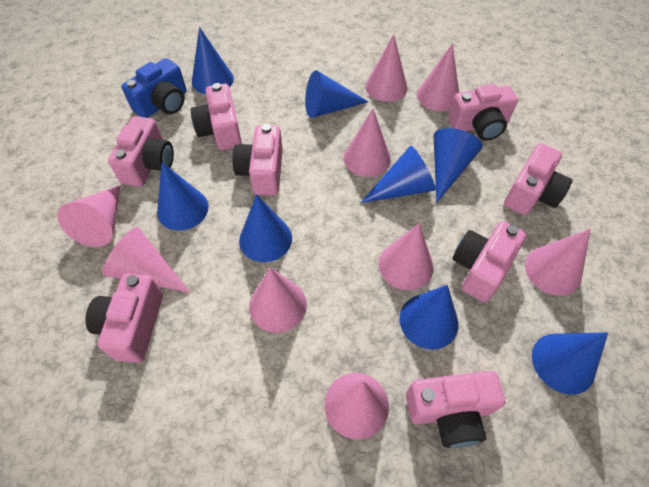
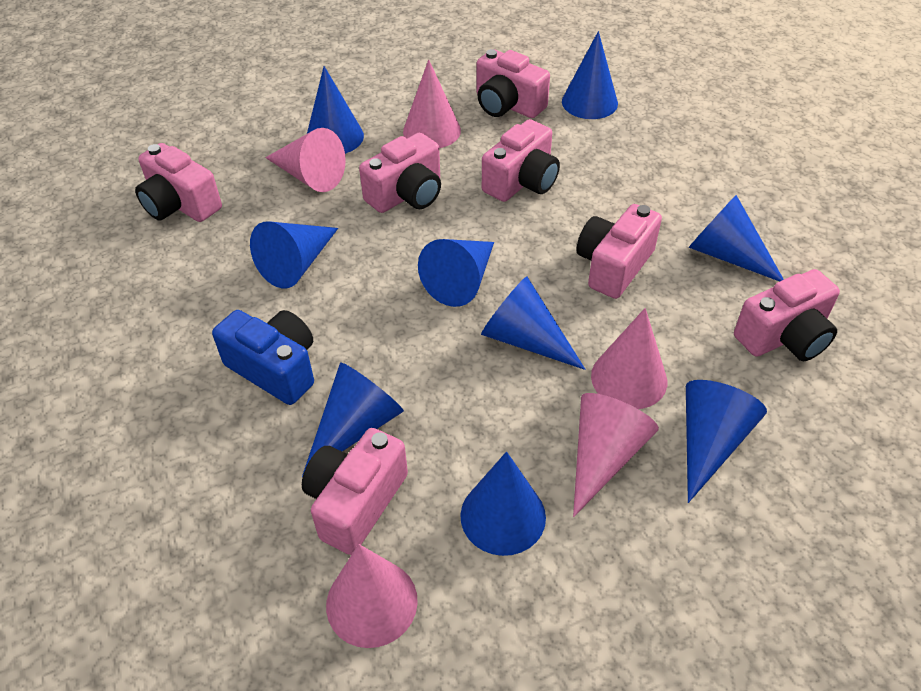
blue cone: [157,162,209,231] [192,27,234,94] [239,194,292,262] [305,70,369,118] [360,146,435,203] [400,285,458,350] [434,128,482,203] [532,332,608,395] = 8 -> [250,221,338,288] [302,362,404,477] [307,66,364,154] [418,239,494,307] [460,452,546,556] [481,276,585,370] [562,31,618,119] [686,380,767,503] [688,195,784,282] = 9
pink camera: [85,273,163,363] [108,116,174,187] [191,83,242,150] [232,124,283,195] [406,371,505,448] [448,84,518,141] [452,221,526,302] [504,143,572,215] = 8 -> [135,143,222,222] [302,428,408,555] [359,132,441,213] [477,49,550,118] [482,119,560,202] [576,204,662,299] [734,269,840,361] = 7
pink cone: [57,185,121,247] [103,227,191,293] [249,267,307,333] [324,373,389,440] [344,109,391,177] [365,34,408,102] [379,223,434,290] [417,43,459,111] [525,229,591,296] = 9 -> [265,128,346,192] [326,544,418,648] [403,59,461,148] [573,393,659,517] [591,308,667,409] = 5

